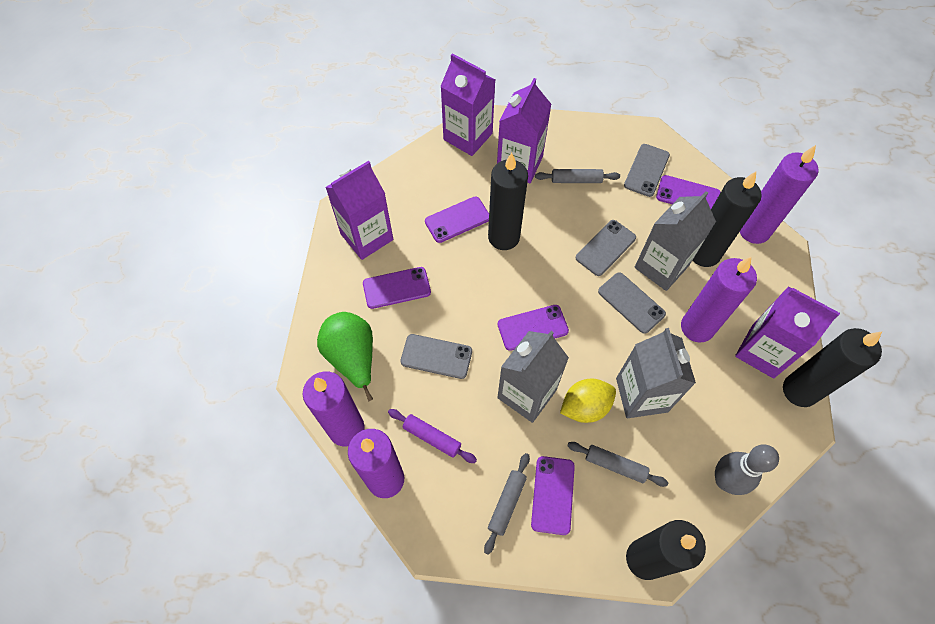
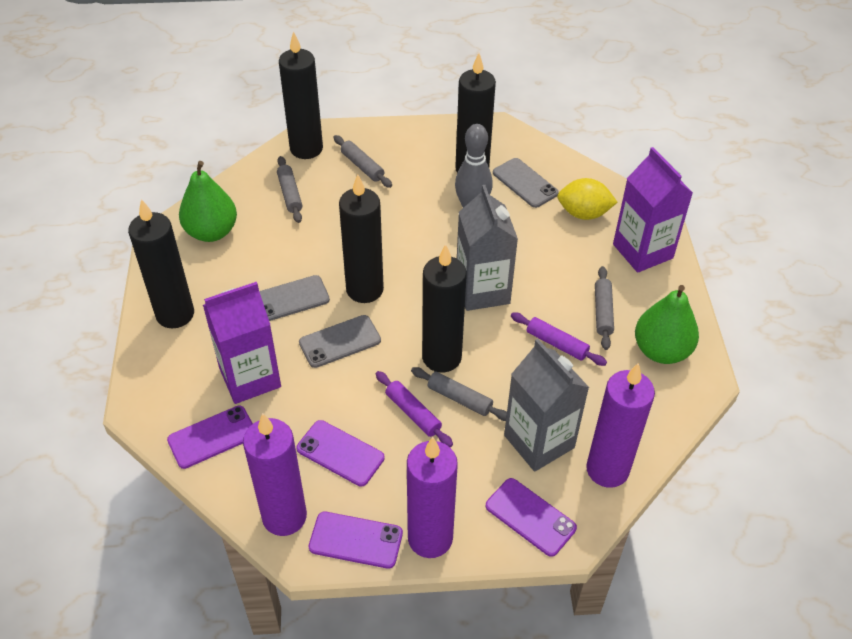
black candle: [488,153,528,250] [626,520,706,580] [692,171,762,267] [783,328,882,407] = 4 -> [128,199,194,328] [279,31,323,159] [339,174,384,303] [422,244,467,372] [455,53,496,173] = 5
green pear: [317,312,373,402] = 1 -> [179,161,237,242] [635,285,699,364] = 2
grey carton: [497,331,569,423] [616,328,696,418] [634,191,716,291] = 3 -> [457,185,518,311] [504,339,589,472] = 2
grey phone: [400,334,472,379] [576,220,636,276] [598,272,666,334] [624,144,670,197] = 4 -> [259,275,330,321] [299,315,381,368] [493,158,559,208] = 3
grey rolling pin: [484,453,530,555] [535,169,620,183] [567,442,669,487] = 3 -> [277,156,302,223] [334,135,392,188] [411,367,507,421] [595,266,614,350] = 4
purple candle: [303,371,365,446] [348,429,404,498] [681,257,757,342] [740,145,818,244] = 4 -> [243,413,307,536] [407,437,458,558] [586,363,655,488] = 3
purple carton: [325,161,393,260] [440,53,495,156] [497,78,552,183] [735,287,840,379] = 4 -> [203,282,281,404] [613,147,693,273] = 2
purple phone: [363,267,431,309] [425,197,489,243] [498,305,569,351] [531,456,575,535] [656,175,721,209] = 5 -> [167,406,253,469] [296,420,384,486] [309,512,403,569] [486,478,577,557] = 4
purple rolling pin: [388,409,477,463] = 1 -> [376,371,453,447] [511,312,607,366] = 2

